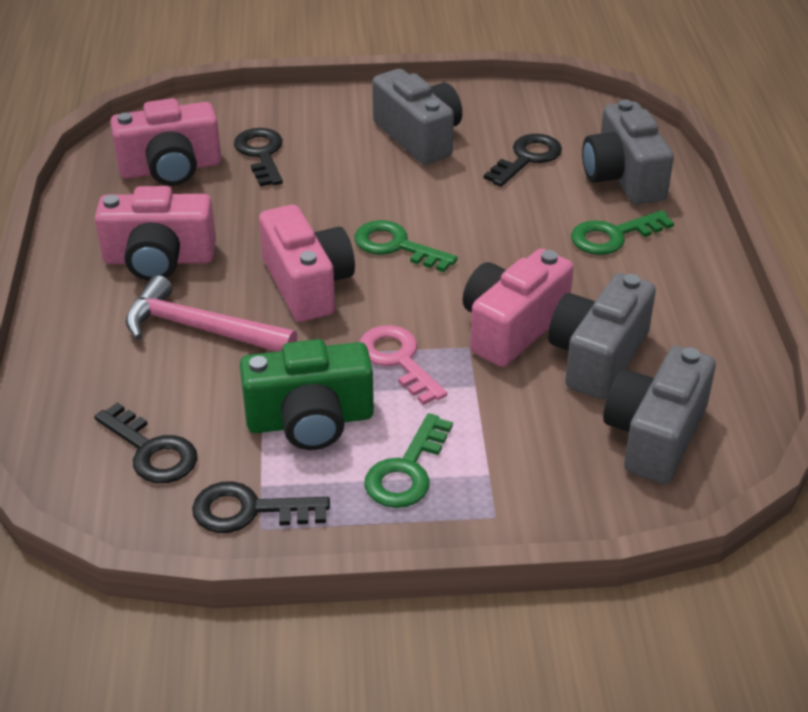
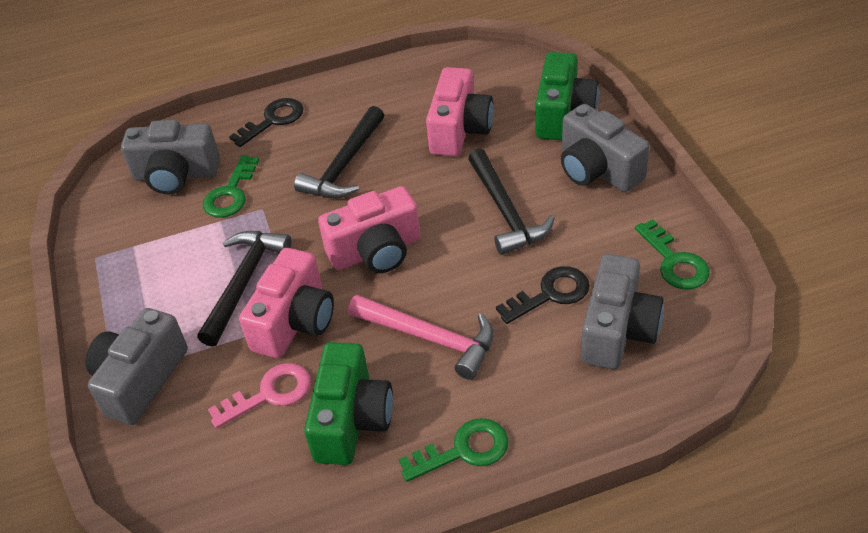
black hammer: none = 0 -> [197,231,291,347] [294,106,384,198] [468,149,555,255] = 3
black key: [94,402,198,483] [192,481,330,533] [234,128,283,187] [484,134,562,187] = 4 -> [229,98,304,147] [496,266,590,324] = 2
green camera: [240,339,374,450] = 1 -> [304,342,393,465] [535,52,599,140] = 2
pink camera: [95,186,216,281] [110,98,221,186] [259,205,355,322] [463,249,574,367] = 4 -> [239,248,334,358] [318,186,421,273] [426,67,493,156] = 3

